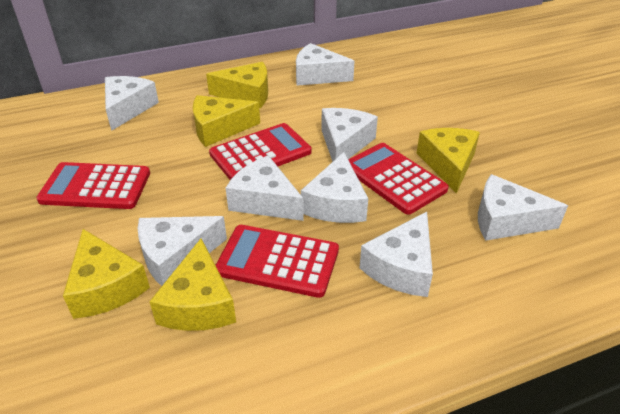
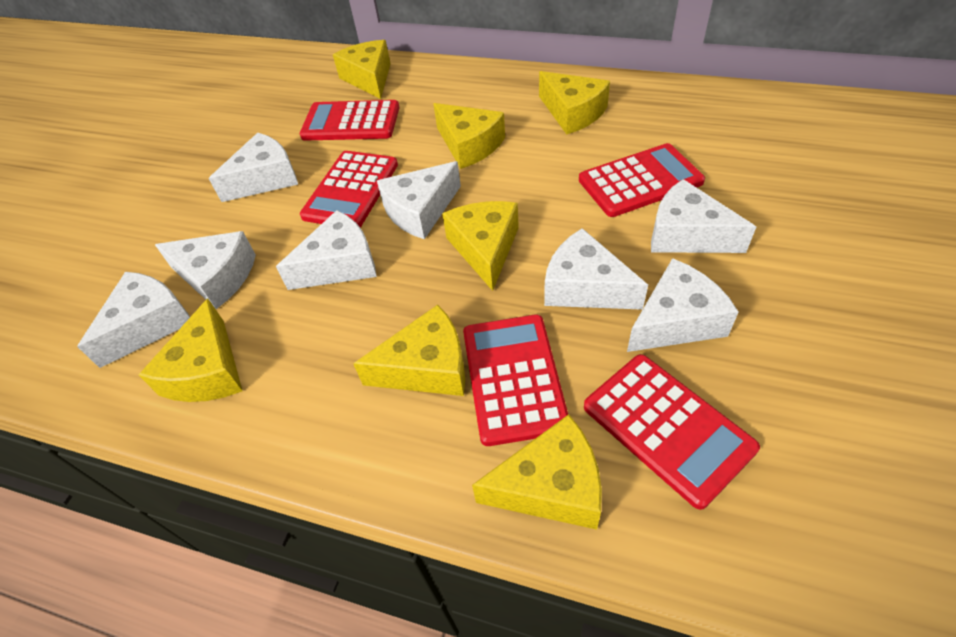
red calculator: [36,162,150,209] [209,123,312,180] [215,225,339,298] [348,143,449,215] = 4 -> [300,100,399,141] [300,151,398,227] [463,315,568,446] [579,143,705,217] [584,354,760,510] = 5
yellow cheese: [63,229,150,319] [149,239,236,331] [193,95,260,147] [206,62,268,108] [417,128,480,194] = 5 -> [139,299,242,402] [333,40,391,99] [353,305,465,396] [433,103,505,169] [442,201,519,291] [472,414,602,530] [539,71,610,135] = 7

